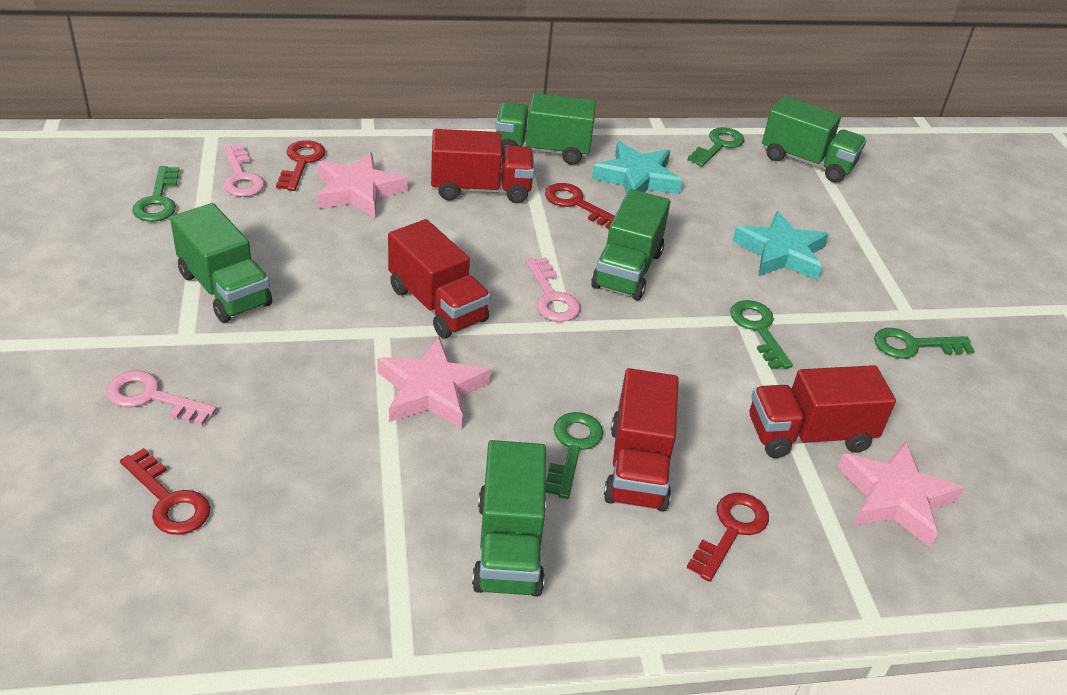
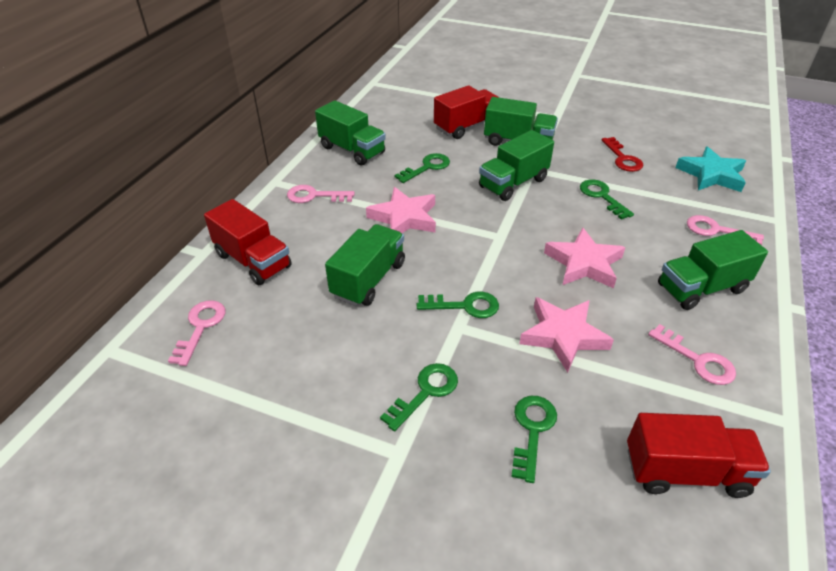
pink key: [106,371,217,426] [223,145,265,197] [526,257,580,322] = 3 -> [168,300,226,366] [287,185,355,203] [648,324,736,385] [687,215,764,245] = 4
red key: [120,448,210,535] [276,140,326,191] [545,183,615,229] [687,493,769,582] = 4 -> [602,137,643,172] = 1
red truck: [388,219,491,338] [431,129,535,203] [604,368,679,512] [749,365,896,458] = 4 -> [204,199,292,285] [434,85,499,139] [627,413,771,498] = 3
turquoise star: [592,141,682,194] [732,211,829,280] = 2 -> [675,146,746,192] = 1

